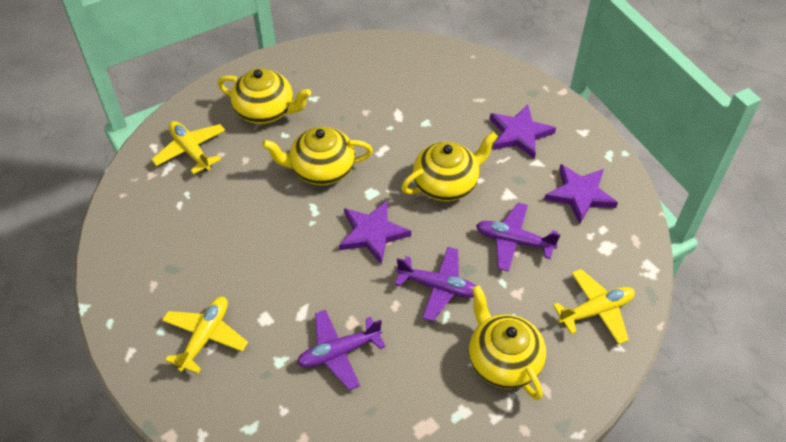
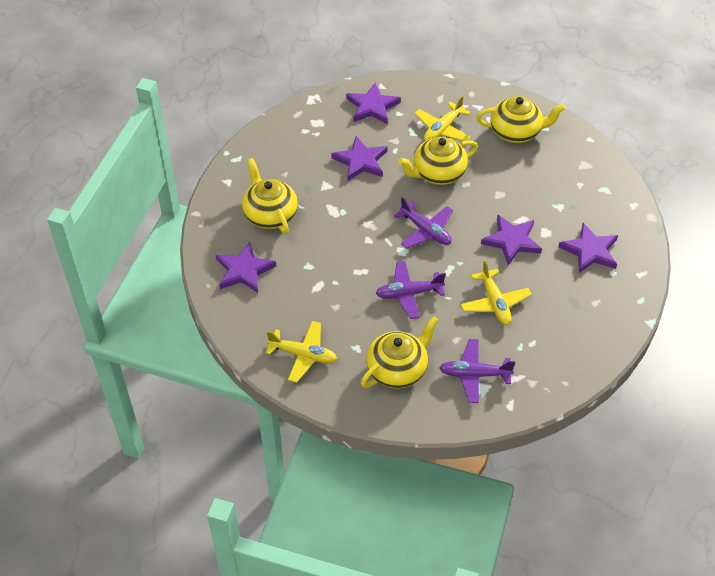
purple star: [339,200,411,265] [490,104,556,159] [544,164,618,224] = 3 -> [216,242,276,293] [331,136,388,181] [346,83,401,124] [481,215,542,265] [558,223,618,273] = 5

